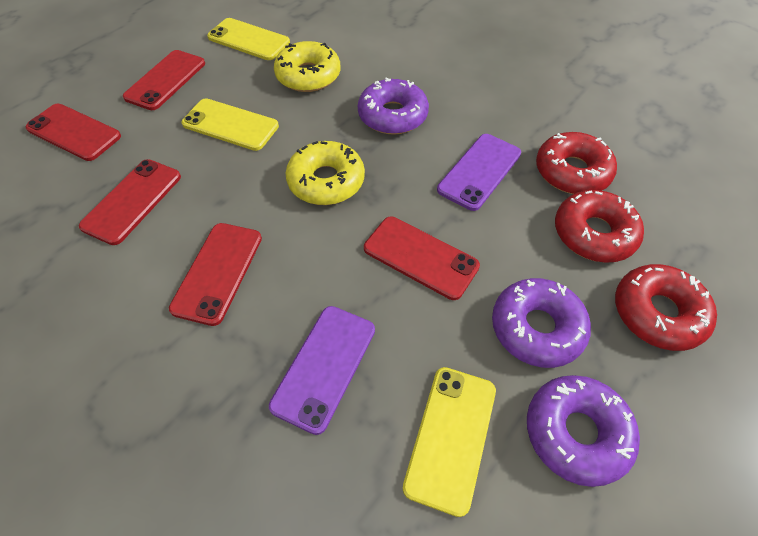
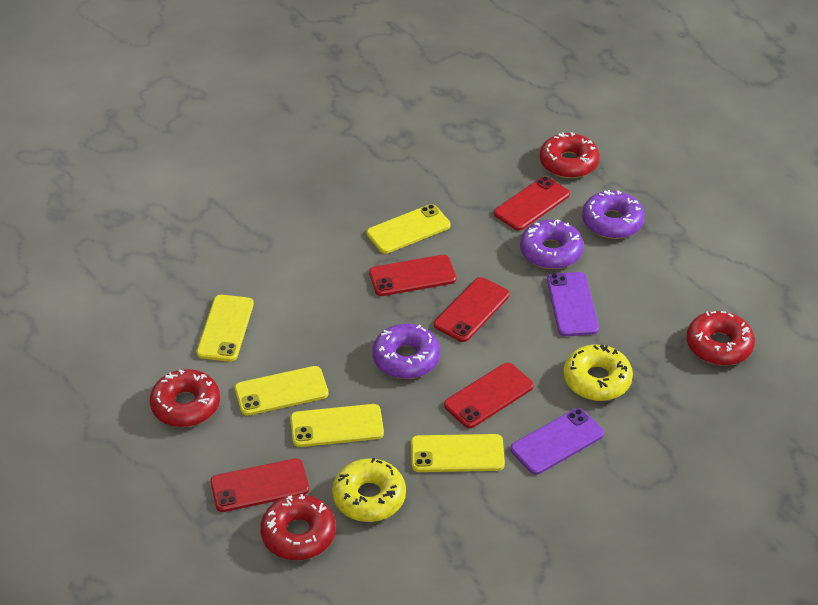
red donut: [536,132,617,194] [555,190,644,263] [615,264,717,351] = 3 -> [150,369,220,427] [260,494,336,560] [540,132,600,178] [686,311,755,366] = 4
yellow phone: [182,99,279,151] [207,18,290,60] [403,367,496,517] = 3 -> [197,295,254,362] [235,366,329,416] [290,404,384,447] [367,204,451,254] [411,434,505,472] = 5

